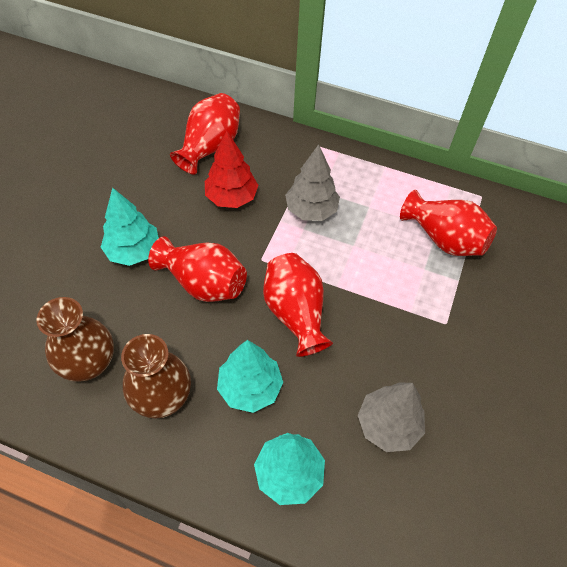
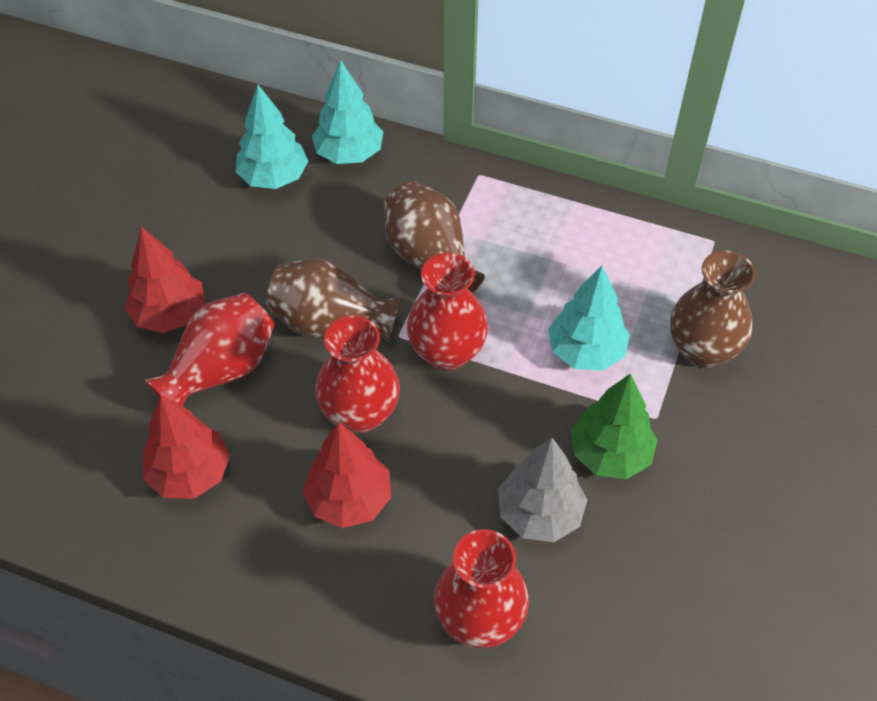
brown vase: [36,297,114,382] [121,334,191,419] = 2 -> [265,258,401,343] [384,181,485,293] [670,250,756,368] = 3
green tree: none = 0 -> [571,374,658,479] = 1
grey tree: [285,144,340,221] [358,382,425,452] = 2 -> [498,438,587,542] = 1
red tree: [205,131,259,208] = 1 -> [125,227,205,333] [143,395,230,499] [303,423,391,528] = 3

